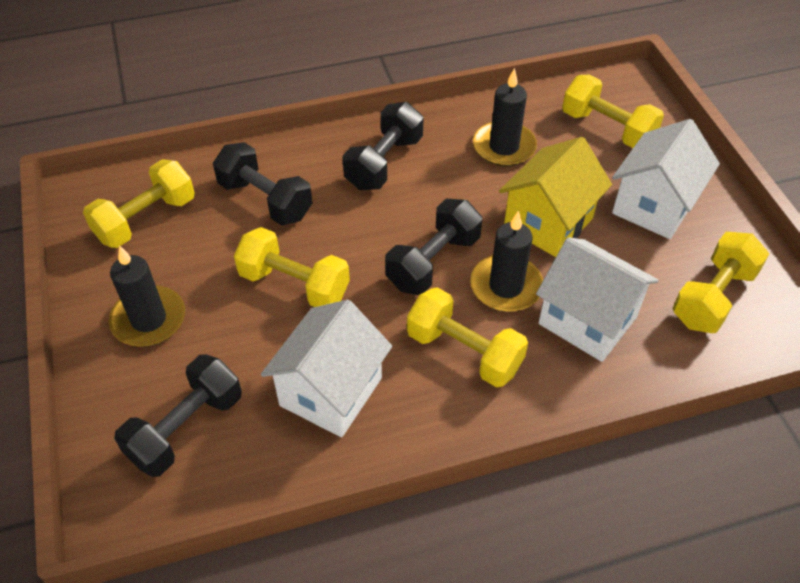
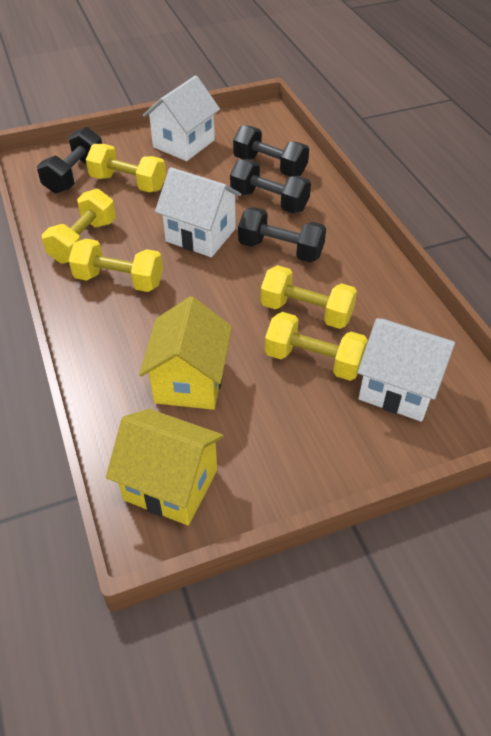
black candle: [109,245,185,347] [470,211,543,312] [473,68,537,167] = 3 -> none = 0
yellow house: [499,137,612,257] = 1 -> [106,409,224,525] [139,296,232,410] = 2

